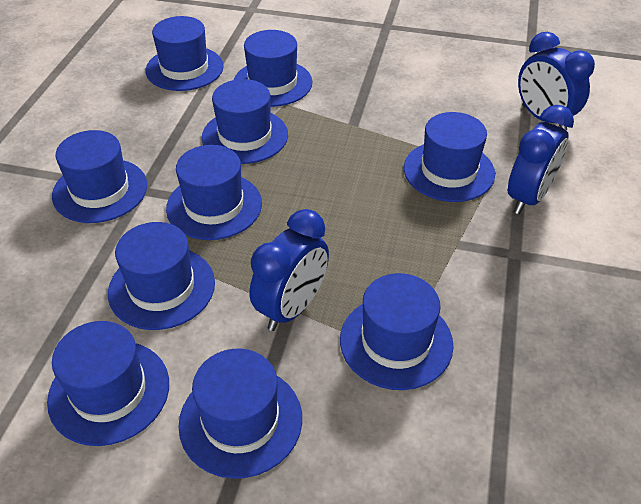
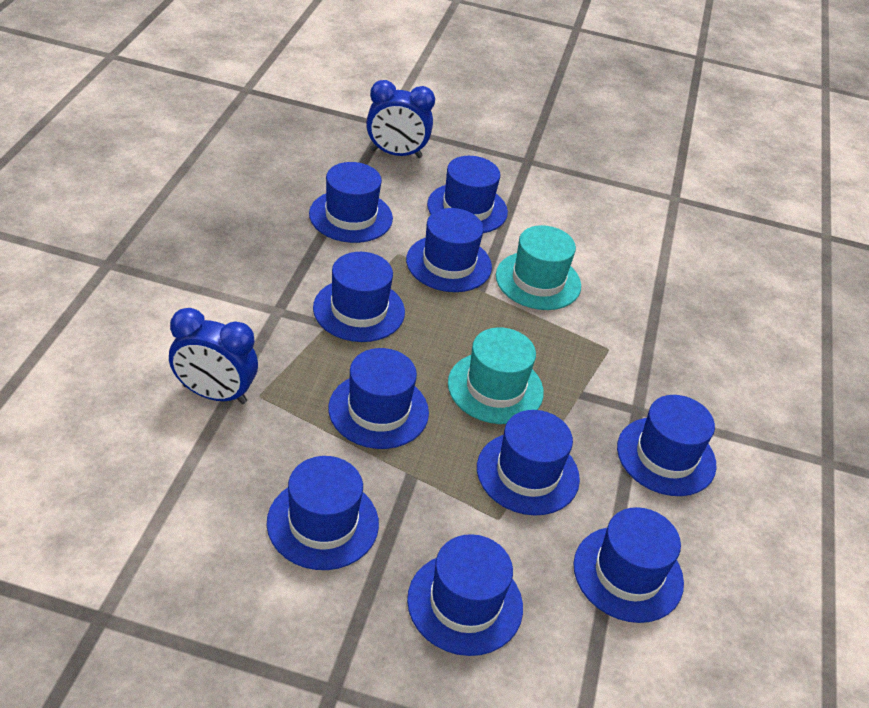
blue clock: [250,209,329,331] [508,105,574,214] [518,32,595,130] = 3 -> [169,308,258,404] [366,80,435,158] = 2
turquoise hat: none = 0 -> [448,327,544,424] [496,225,581,310] = 2

